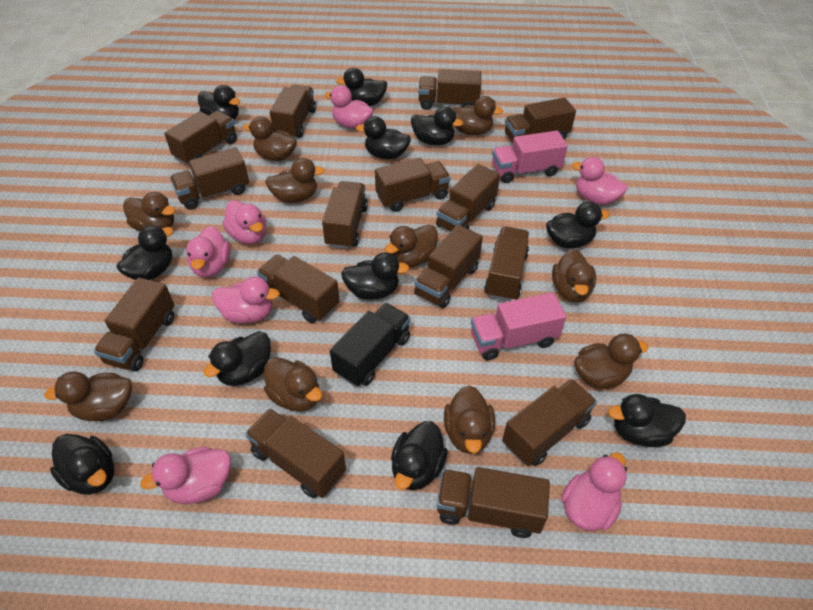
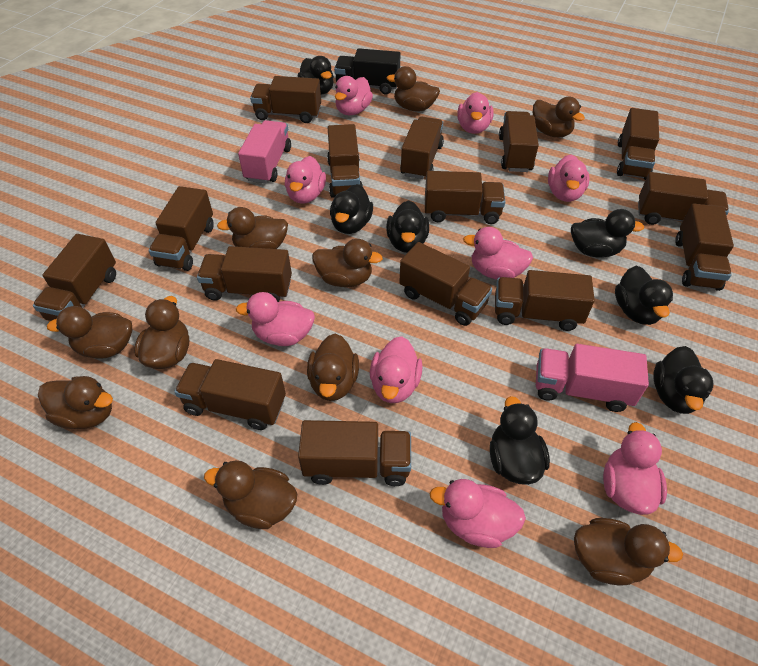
black duck: [50,434,114,495] [117,225,174,280] [198,85,241,119] [204,331,271,386] [336,68,387,106] [341,252,409,300] [356,116,411,159] [391,421,448,490] [411,106,463,145] [546,202,609,249] [608,394,686,447] = 11 -> [298,56,334,94] [330,184,373,234] [386,200,429,253] [490,396,550,485] [571,209,644,257] [615,266,673,325] [653,346,714,414] = 7
pink duck: [140,446,231,504] [186,226,231,277] [212,276,280,323] [222,200,266,244] [324,85,374,129] [561,452,627,531] [572,157,628,205] = 7 -> [236,292,315,346] [285,156,326,203] [335,76,373,115] [370,336,423,403] [429,479,526,548] [457,92,494,134] [463,227,533,280] [548,154,590,202] [603,422,667,515] = 9

